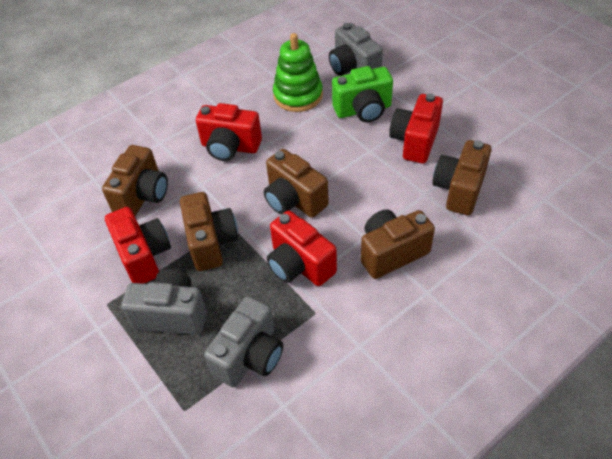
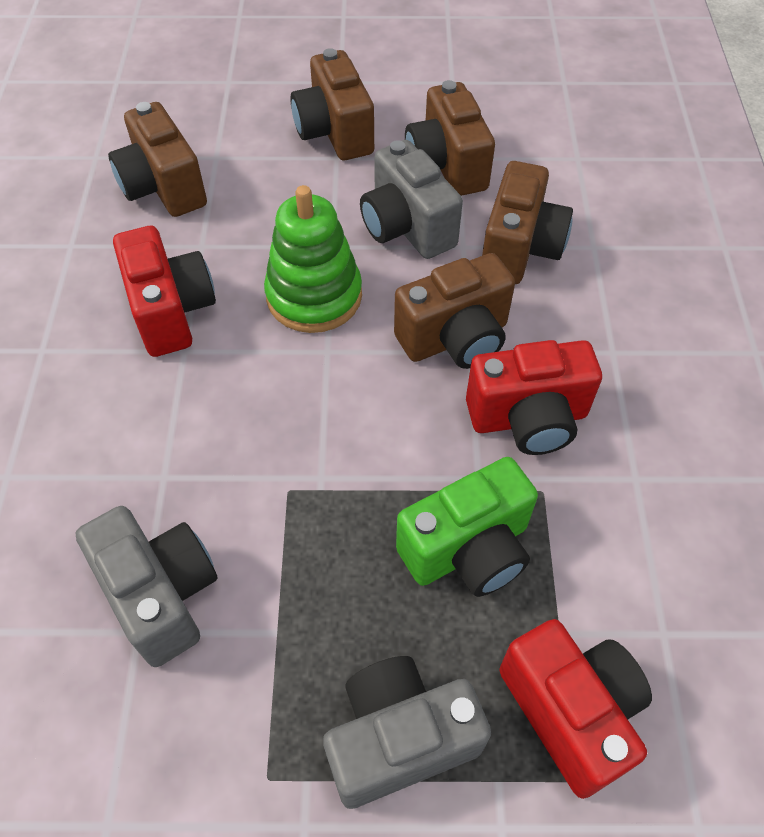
red camera: [105,207,171,284] [196,103,262,161] [267,210,337,286] [389,93,443,164] = 4 -> [113,226,216,357] [466,340,602,455] [499,619,652,799] = 3

